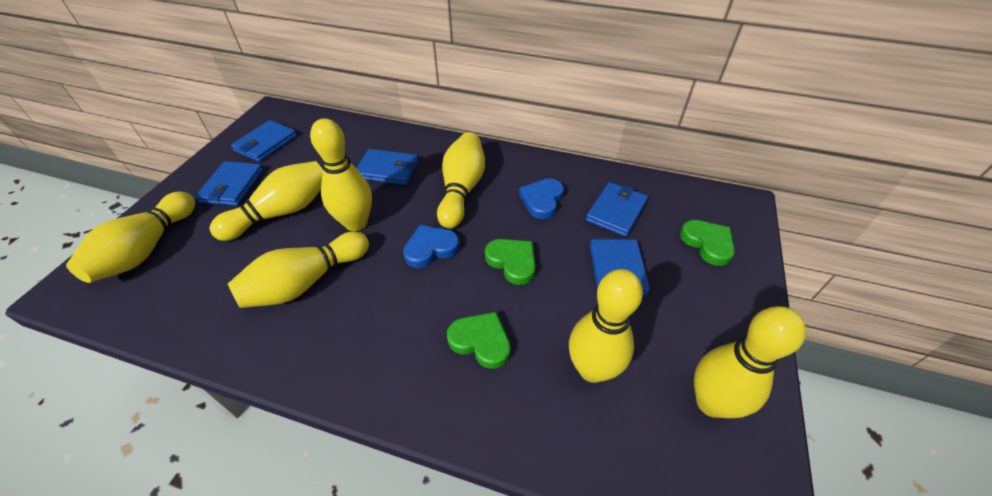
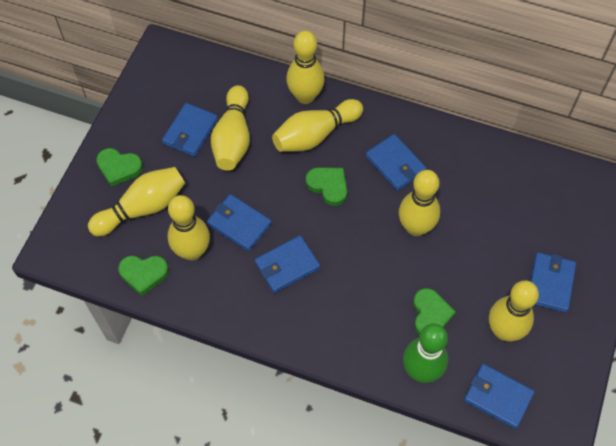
blue heart: [403,225,460,268] [519,178,564,219] = 2 -> none = 0
blue wallet: [195,161,263,206] [231,120,297,162] [356,149,418,185] [586,182,648,237] [590,239,650,295] = 5 -> [162,103,218,157] [207,194,272,251] [255,235,320,293] [366,134,426,191] [464,364,535,429] [530,252,576,313] = 6
green bowling pin: none = 0 -> [403,324,448,383] = 1
green heart: [447,312,511,369] [485,239,535,285] [680,220,735,266] = 3 -> [96,148,143,187] [118,256,169,296] [306,167,347,206] [413,288,456,335] = 4

